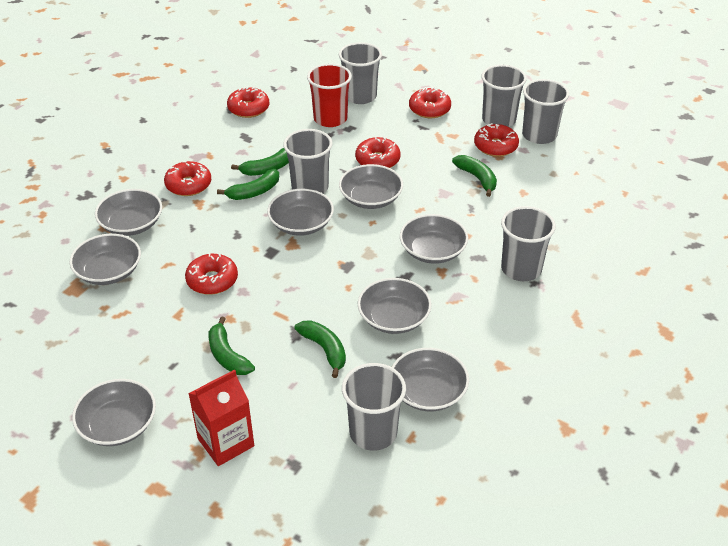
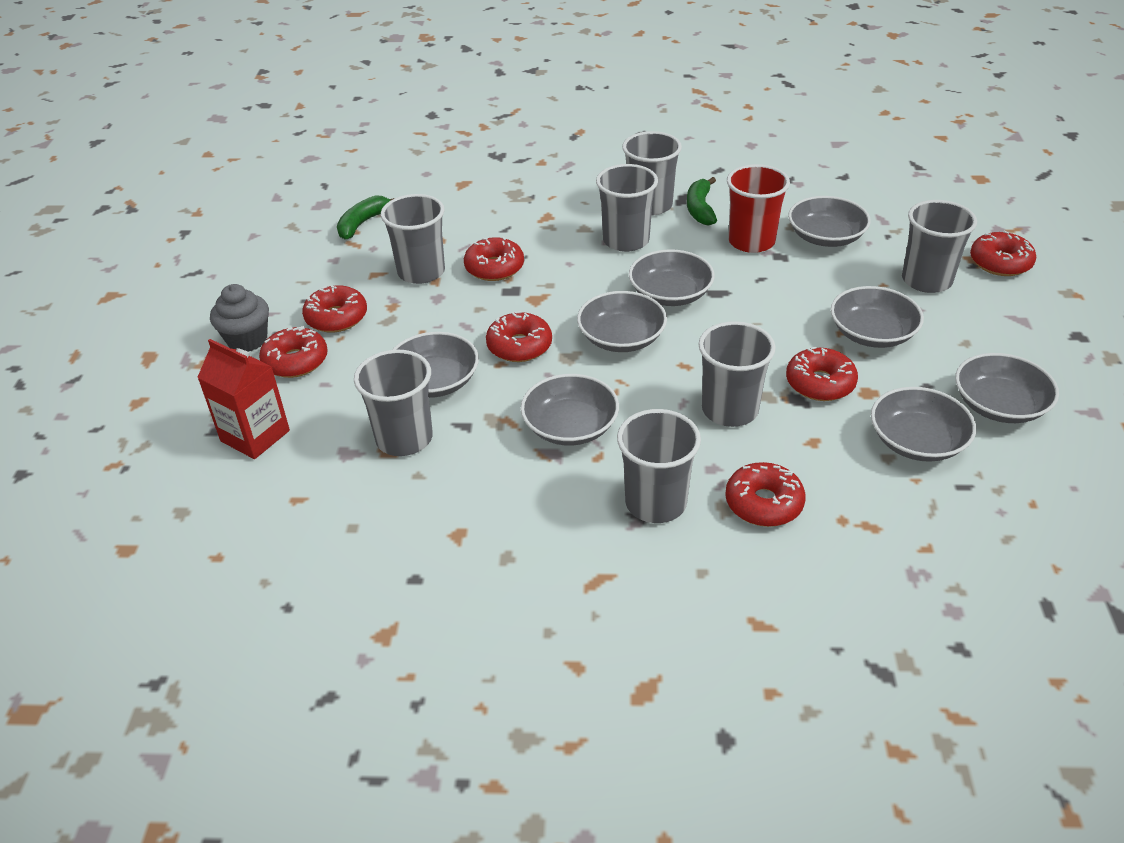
green banana: [208,317,255,375] [217,169,279,200] [231,148,289,176] [294,320,346,378] [452,155,497,197] = 5 -> [337,195,395,240] [687,177,717,226] = 2
grey cup: [283,129,333,194] [339,42,382,104] [342,363,406,451] [482,65,527,127] [501,206,556,281] [522,79,569,144] = 6 -> [354,350,433,456] [381,194,445,284] [596,164,658,252] [617,409,701,523] [622,131,682,216] [698,321,776,427] [902,200,977,293] = 7
grey cupcake: none = 0 -> [210,284,269,352] = 1
red donut: [164,161,211,196] [185,253,238,295] [227,86,269,118] [355,136,401,168] [409,87,451,118] [474,123,519,157] = 6 -> [259,326,327,378] [302,285,367,333] [464,237,524,281] [486,311,552,362] [725,462,806,527] [786,346,858,401] [970,231,1036,276] = 7

